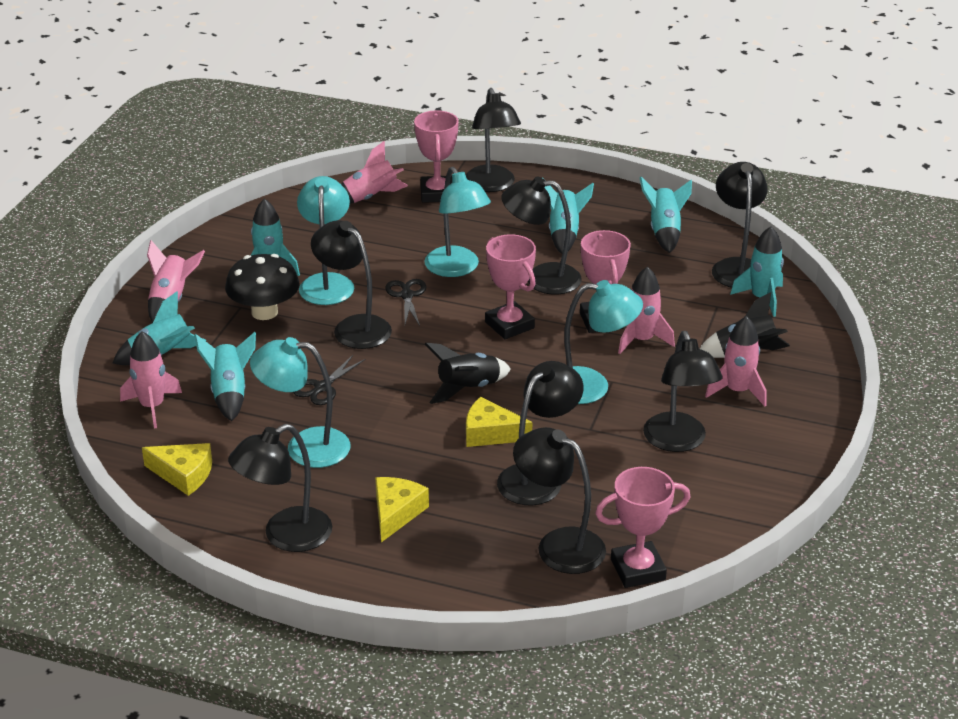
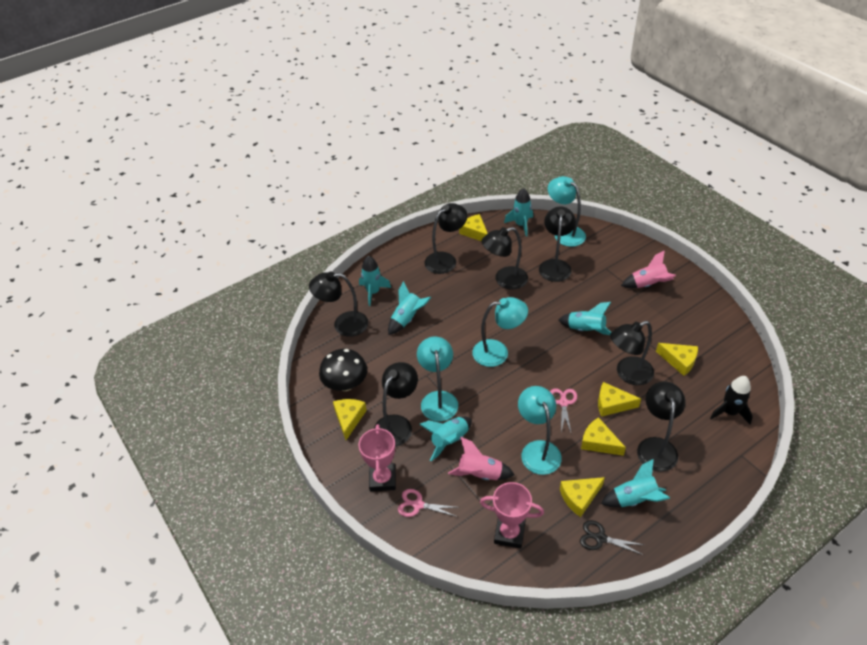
black lamp: [228,424,332,552] [311,220,392,349] [466,88,521,192] [497,361,584,505] [502,176,582,294] [513,427,606,574] [643,331,722,452] [712,162,768,288] = 8 -> [309,272,368,337] [374,362,418,447] [425,203,467,274] [482,227,528,289] [539,206,576,282] [610,321,654,385] [637,381,685,472] = 7
black rocket: [425,343,511,404] [700,292,790,358] = 2 -> [710,376,753,424] = 1
black scissors: [293,355,365,405] [385,279,426,326] = 2 -> [580,520,644,555] = 1
pink rocket: [120,331,182,428] [147,240,205,323] [341,141,408,204] [618,266,675,354] [705,316,767,407] = 5 -> [448,437,515,480] [621,250,676,288] = 2
pink scissors: none = 0 -> [398,489,460,517] [550,388,577,432] = 2
pink trophy: [414,110,459,203] [485,234,536,339] [580,230,631,333] [595,467,690,588] = 4 -> [358,424,396,492] [480,482,544,549] = 2
yellow cheese: [142,443,212,496] [375,477,429,542] [466,397,532,447] = 3 -> [333,399,367,440] [459,214,488,241] [560,477,605,517] [581,417,626,456] [598,382,641,417] [656,343,698,376] = 6

